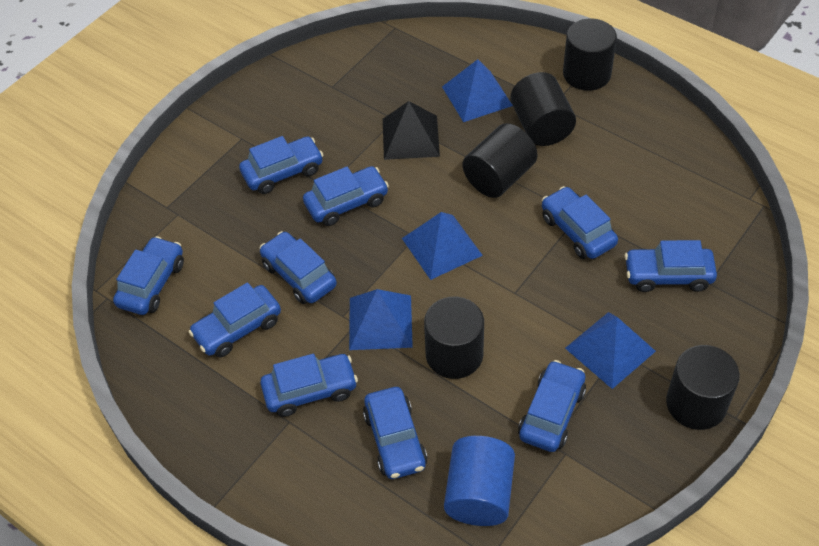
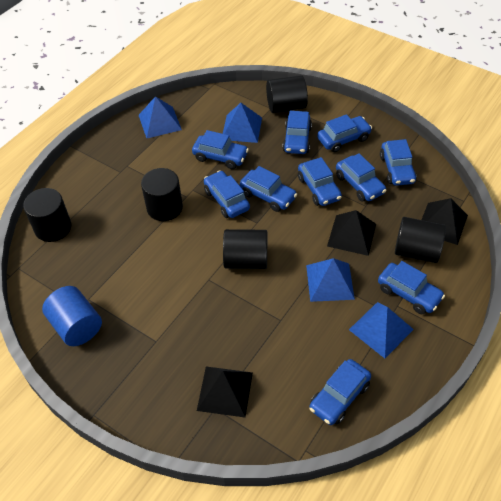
black pyramid: [383,101,440,160] = 1 -> [197,367,253,417] [327,210,376,256] [421,198,468,245] = 3

